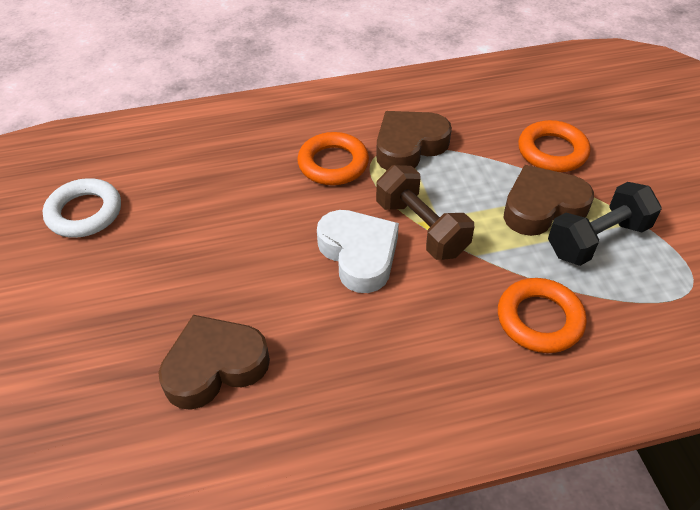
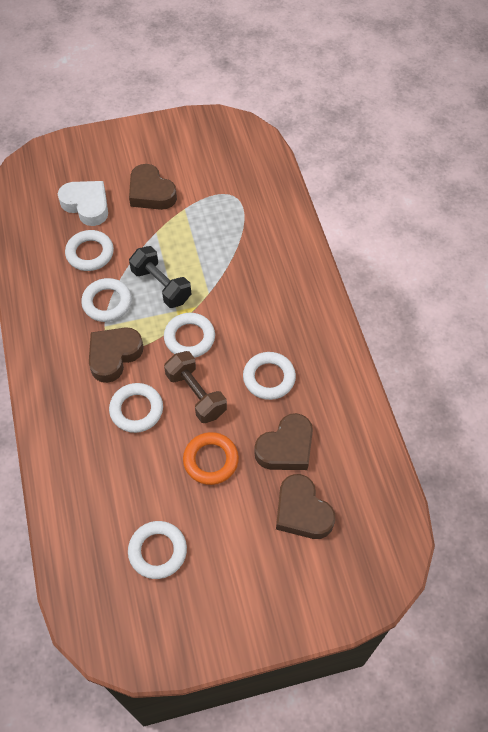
brown heart: [158,315,270,410] [376,111,452,170] [504,165,594,236] = 3 -> [89,327,144,383] [129,164,177,210] [254,413,313,470] [276,474,335,539] = 4
orange ring: [297,132,369,185] [498,278,587,353] [518,120,590,172] = 3 -> [183,432,239,485] = 1
white ring: [43,178,121,238] = 1 -> [65,230,114,271] [81,278,132,322] [109,383,163,433] [128,521,187,579] [164,313,215,358] [243,352,296,400] = 6

